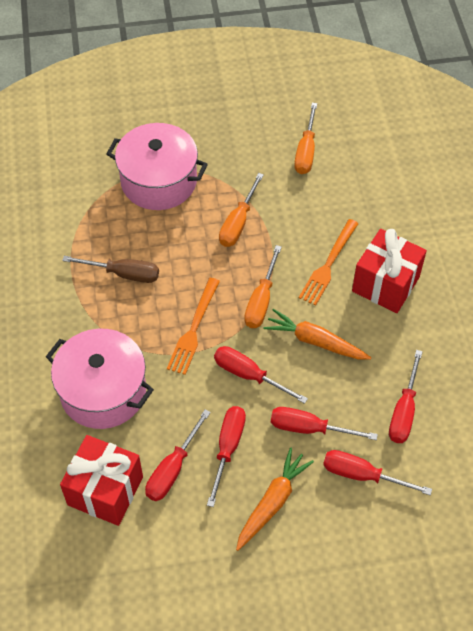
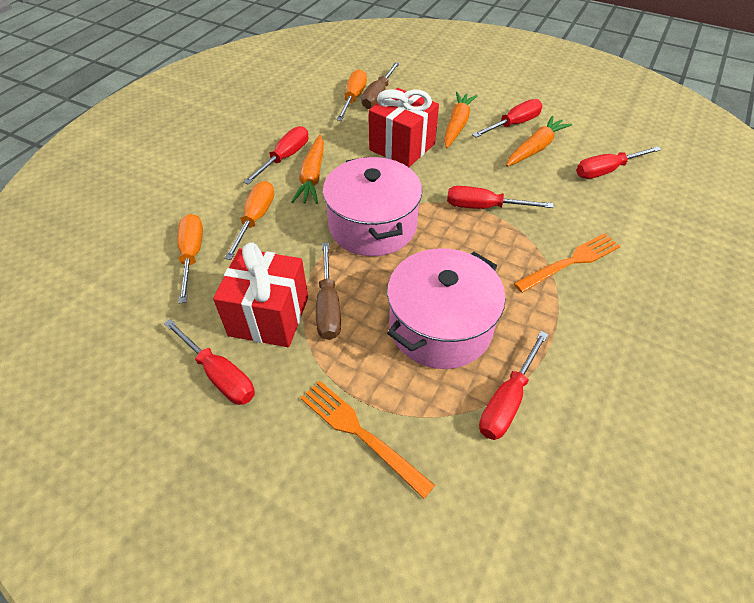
brown screwdriver: [62,256,159,283] = 1 -> [316,243,341,340] [361,62,400,109] = 2
orange carrot: [236,447,314,551] [264,309,372,359] = 2 -> [291,135,324,204] [444,92,477,148] [506,116,572,167] = 3

